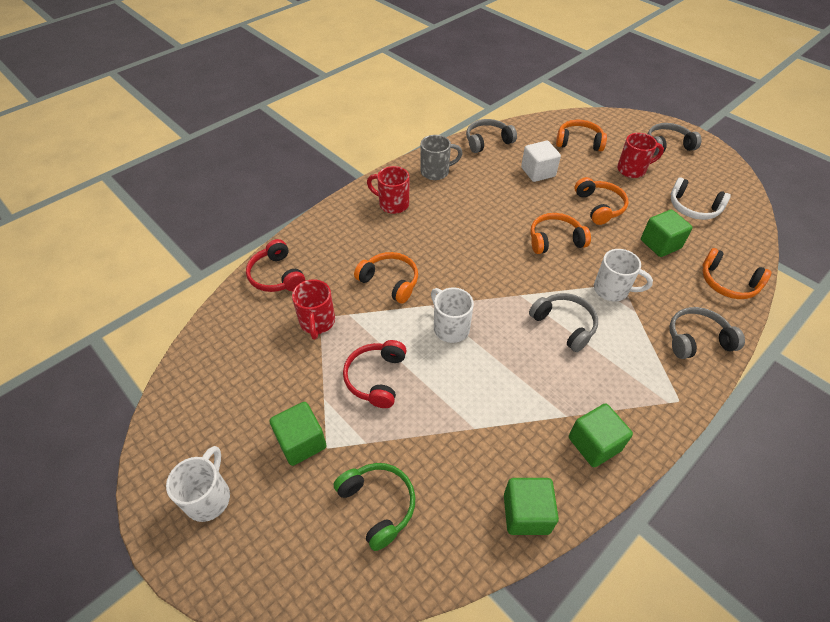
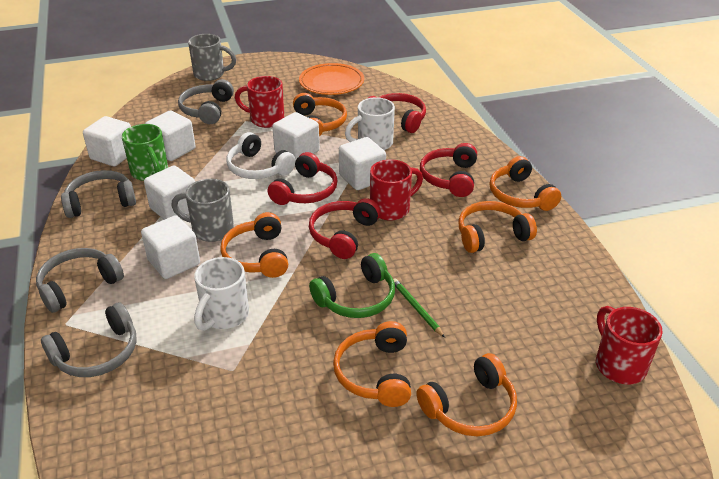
green cube: [270,402,326,466] [504,478,559,535] [569,403,633,467] [641,210,693,257] = 4 -> none = 0
green mug: none = 0 -> [122,124,168,181] = 1
green pencil: none = 0 -> [393,278,445,338] = 1
grey mug: [421,135,463,180] = 1 -> [171,179,234,242] [188,34,236,81] = 2
orange headphones: [354,252,418,304] [530,213,591,254] [556,120,607,151] [574,177,629,225] [702,248,772,299] = 5 -> [220,212,288,278] [293,93,347,136] [333,321,411,407] [416,353,517,436] [458,201,537,253] [490,156,561,211] = 6
orange plate: none = 0 -> [299,63,364,95] = 1
red headphones: [246,239,305,292] [343,340,407,408] = 2 -> [268,152,338,205] [309,198,381,259] [367,93,426,133] [420,143,477,197] = 4
white cube: [521,141,561,182] = 1 -> [83,116,131,166] [141,215,200,279] [144,165,195,220] [145,111,196,161] [272,112,320,159] [339,137,386,190] = 6
white mug: [166,446,230,522] [431,288,474,343] [594,249,653,302] = 3 -> [194,257,249,331] [345,97,395,150] = 2

